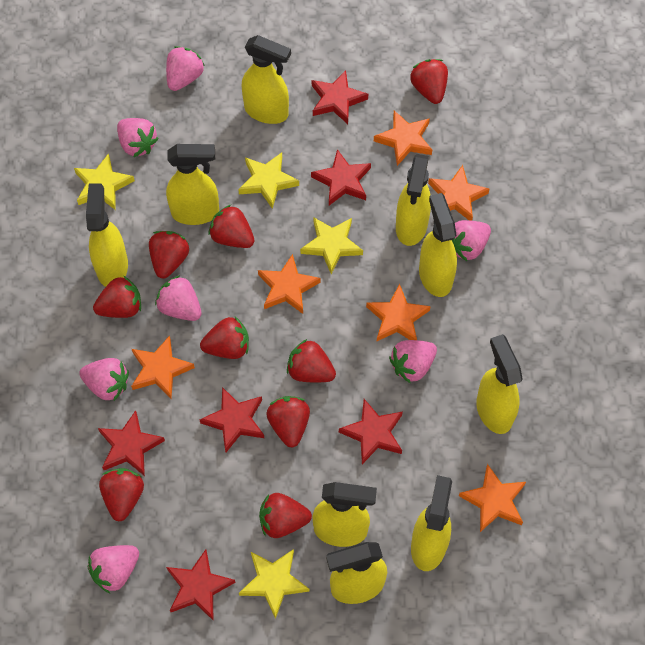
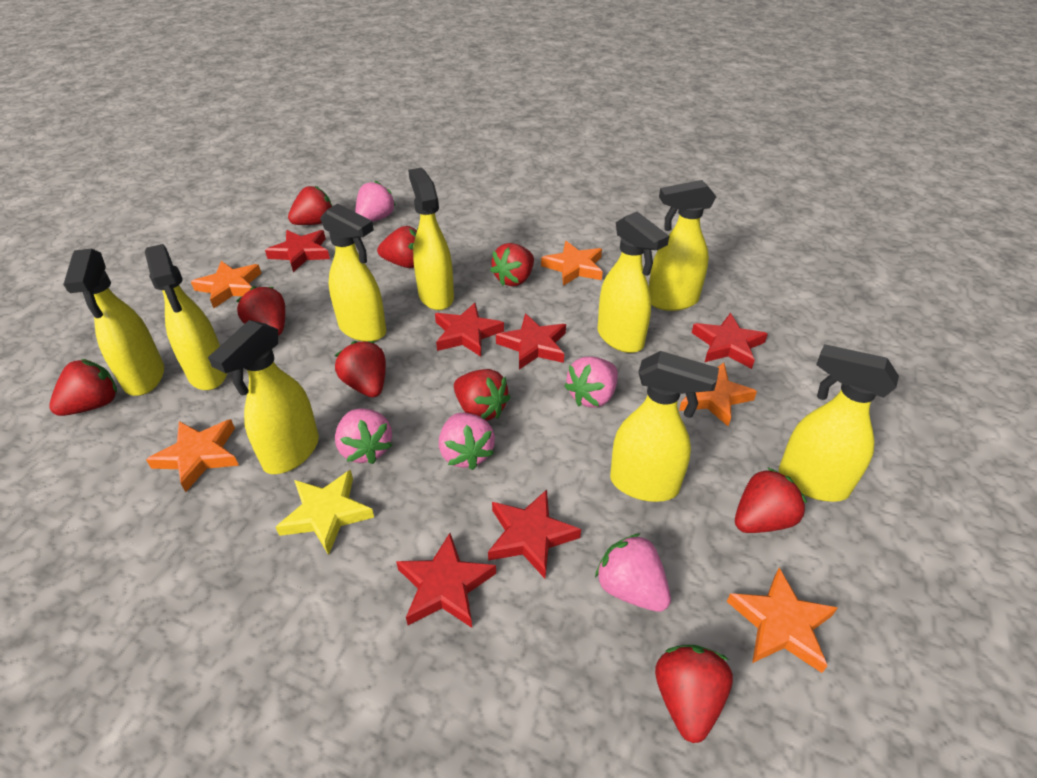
orange star: [131,335,195,399] [258,254,321,314] [366,284,431,341] [374,111,432,166] [428,165,490,221] [459,464,526,532] = 6 -> [146,419,239,492] [191,261,261,308] [541,241,603,286] [679,362,757,426] [727,568,838,673] = 5
pink strawberry: [79,358,129,401] [88,545,139,593] [117,118,159,157] [155,275,202,321] [166,46,205,91] [389,340,437,383] [452,220,491,261] = 7 -> [335,408,393,464] [355,181,396,222] [439,413,495,470] [564,357,618,408] [595,533,671,612] = 5
yellow star: [74,153,135,210] [238,152,299,209] [239,549,309,619] [300,217,363,274] = 4 -> [276,470,374,555] = 1

